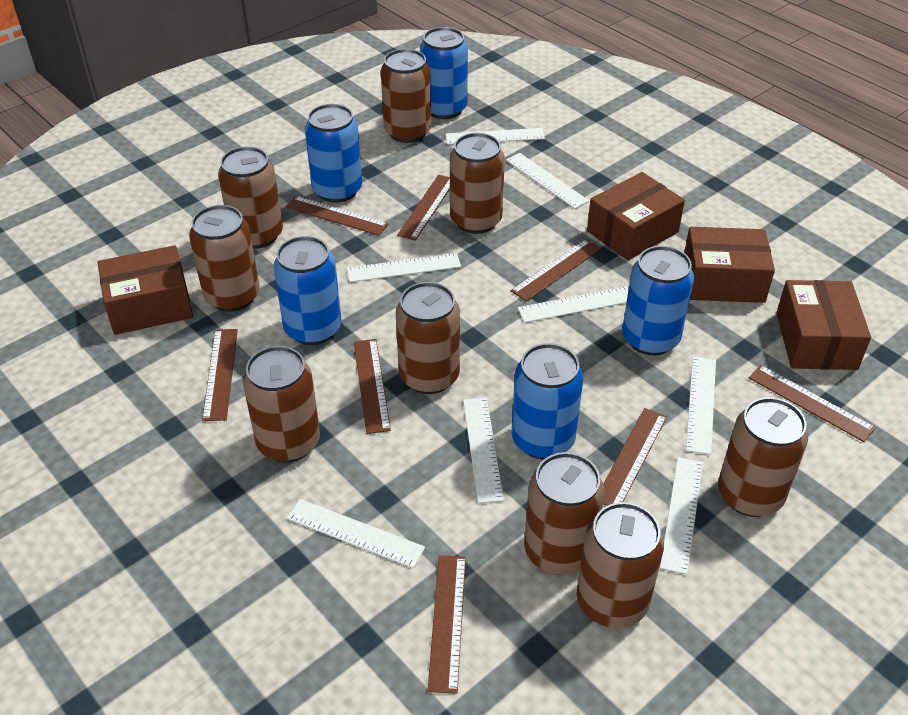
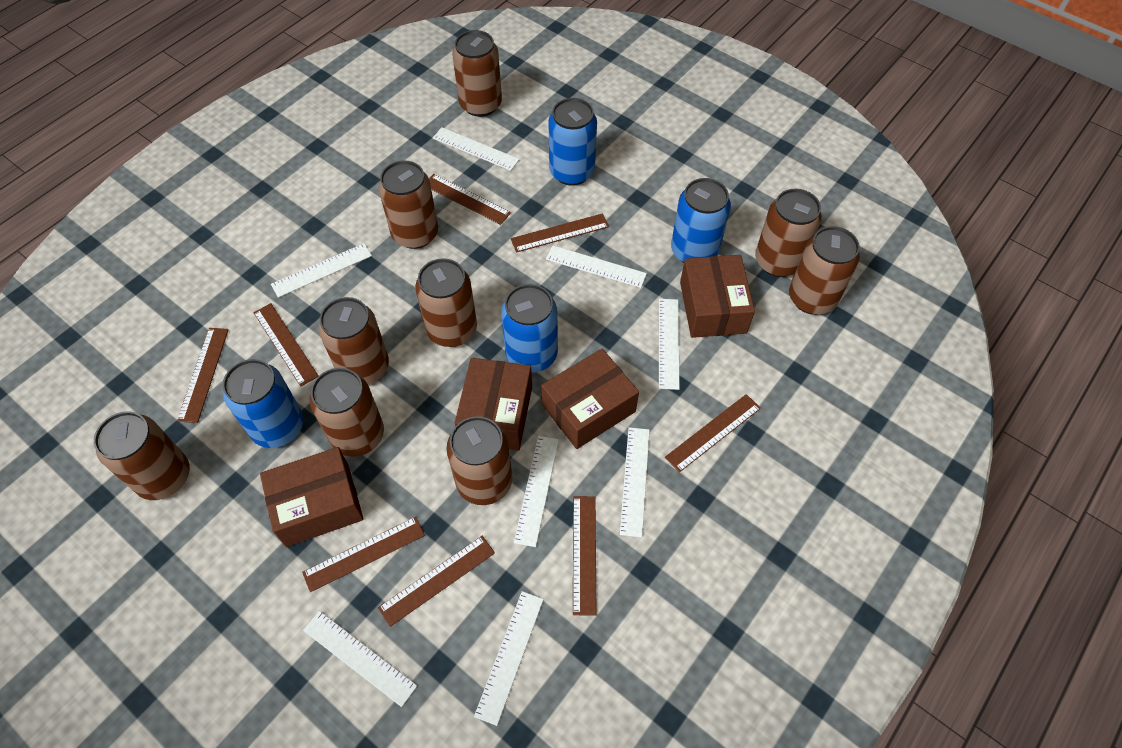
blue can: [273,236,341,345] [305,104,362,203] [420,27,468,119] [511,343,583,459] [622,246,694,355] = 5 -> [223,359,304,448] [501,284,558,373] [548,98,597,186] [671,178,731,263] = 4

